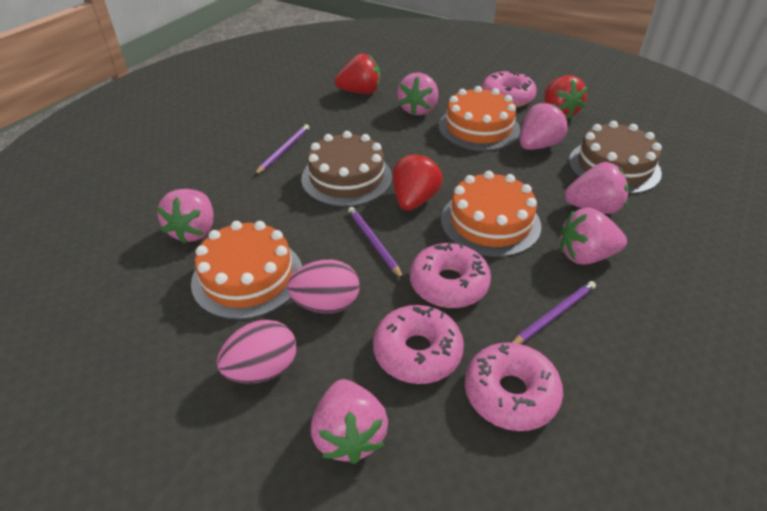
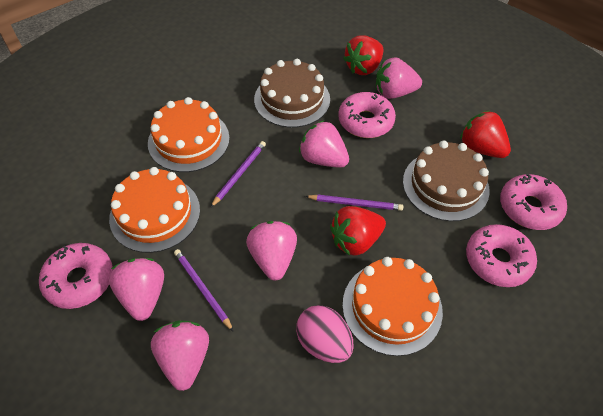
pink egg: [217,320,296,383] [287,260,360,313] = 2 -> [296,305,354,363] = 1
pink strawberry: [157,189,213,244] [311,379,388,464] [397,73,438,116] [520,103,568,150] [560,208,627,264] [564,162,628,214] = 6 -> [109,258,164,321] [151,320,209,391] [246,221,297,280] [299,120,349,168] [376,57,422,99] = 5

